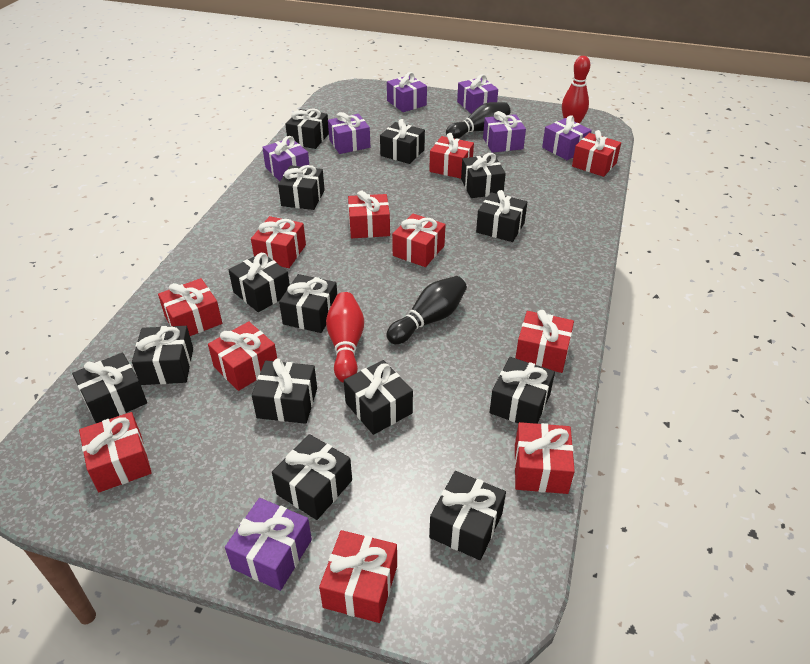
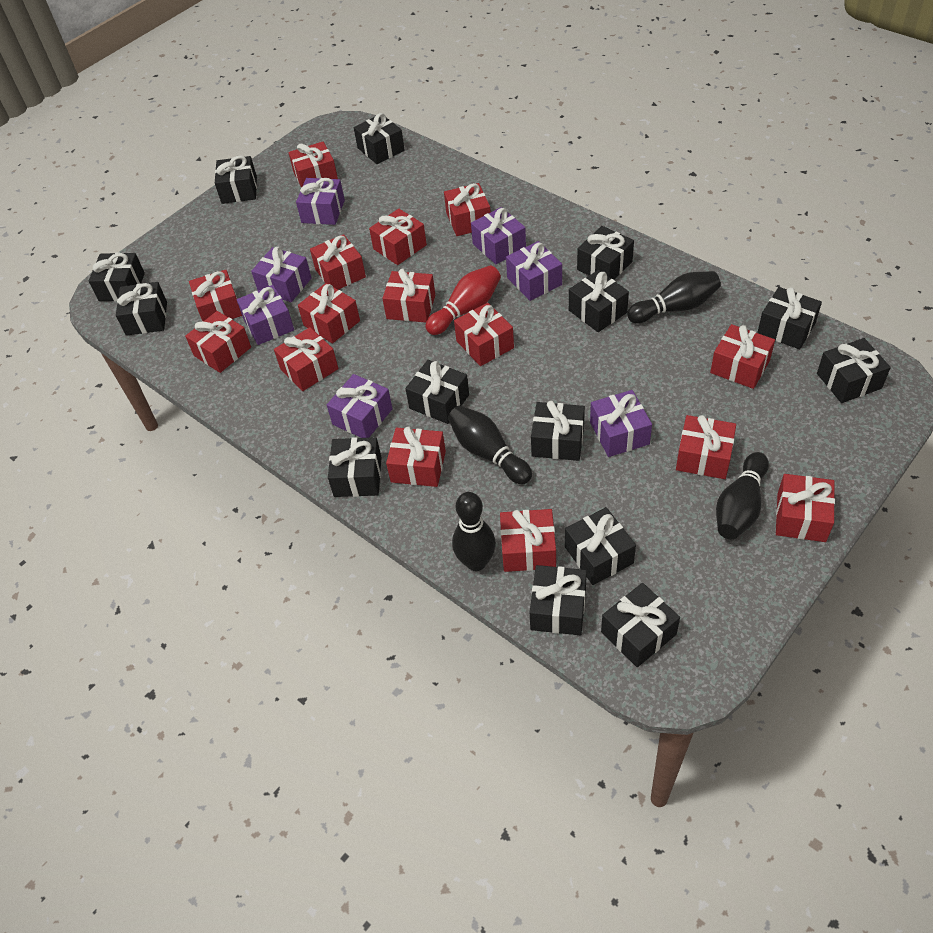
black bowling pin: [386,276,467,344] [446,102,511,139] = 2 -> [448,405,532,484] [452,492,496,571] [627,271,721,323] [716,452,769,539] = 4
red bowling pin: [326,292,364,383] [562,56,590,123] = 2 -> [425,265,501,335] = 1
red gift: [79,412,152,492] [158,278,222,336] [208,321,277,391] [251,216,306,268] [319,530,397,623] [348,190,390,238] [392,213,445,267] [429,133,474,179] [514,422,575,494] [516,310,574,373] [572,130,621,177] = 11 -> [185,311,251,373] [189,270,242,321] [274,327,338,391] [288,142,338,188] [298,283,360,344] [310,234,366,290] [369,208,427,265] [382,269,435,322] [386,427,446,487] [444,183,491,236] [454,303,514,366] [500,509,556,572] [676,415,736,479] [710,324,775,389] [776,474,835,542] = 15

